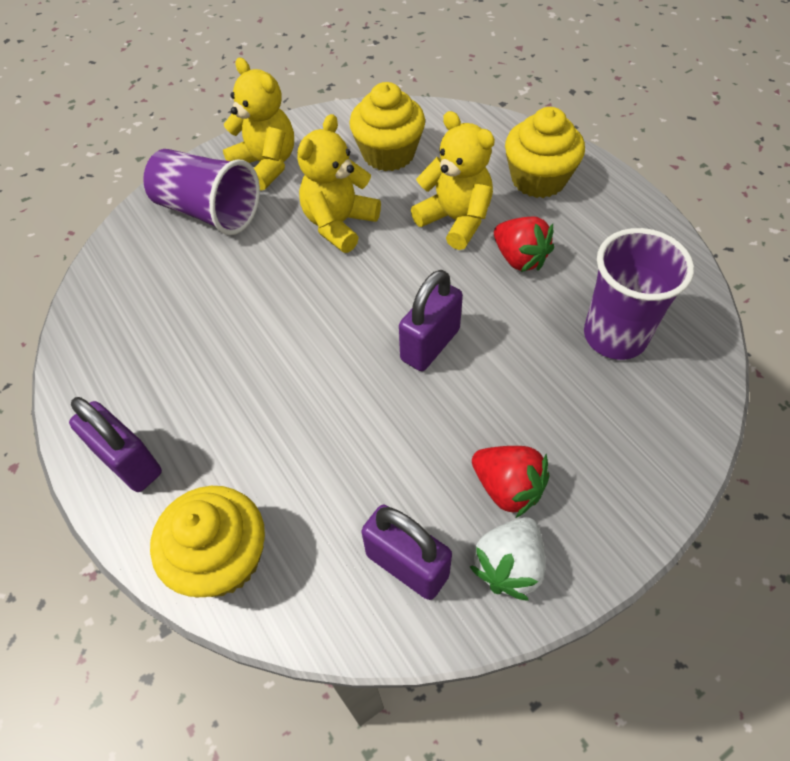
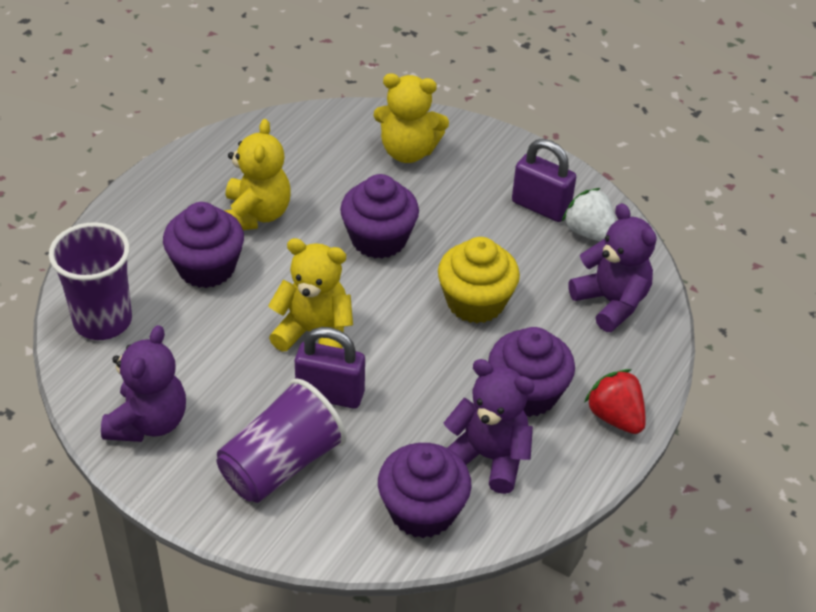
purple cupcake: none = 0 -> [163,202,244,288] [340,174,419,259] [378,443,472,538] [488,327,575,417] = 4
purple padlock: [69,397,162,492] [361,505,452,600] [399,270,463,371] = 3 -> [295,327,365,409] [512,139,576,222] = 2
purple teddy bear: none = 0 -> [101,325,186,442] [444,359,534,494] [568,203,657,332] = 3
red strawberry: [472,446,550,518] [494,216,554,272] = 2 -> [584,369,646,434] = 1
yellow cupcake: [150,486,265,598] [349,82,425,171] [505,107,585,198] = 3 -> [438,237,520,323] = 1

